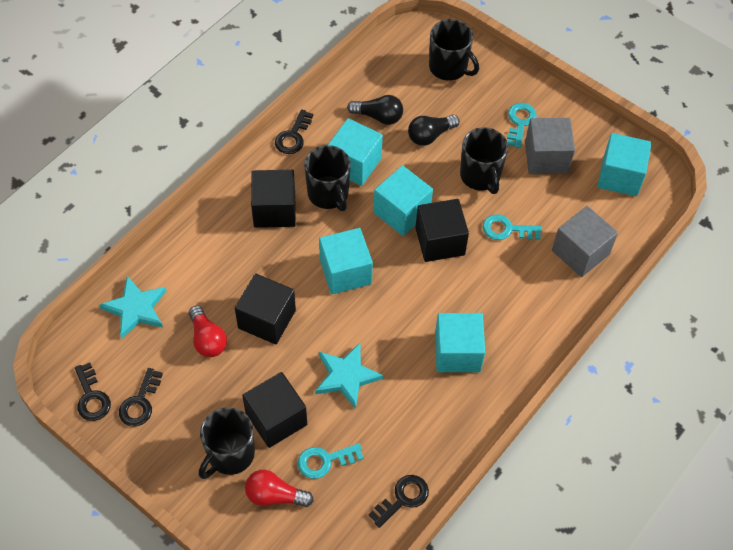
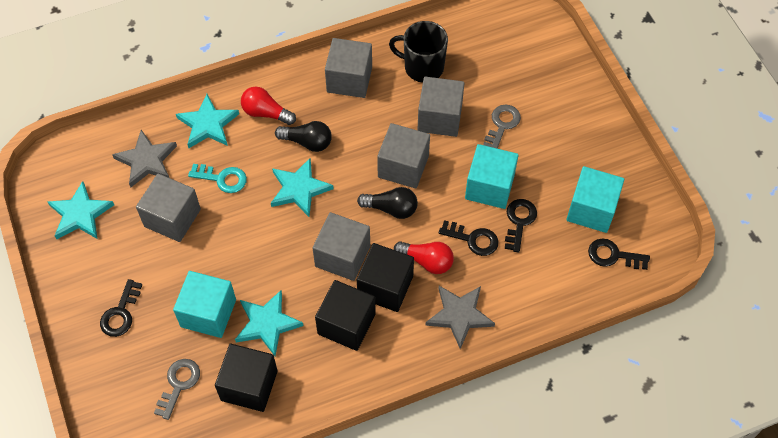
black cube: [235,273,296,345] [242,372,307,448] [251,170,296,228] [415,199,469,262] = 4 -> [215,344,278,412] [315,280,376,351] [357,243,414,312] = 3
black mug: [199,407,255,479] [304,145,351,211] [429,19,479,81] [460,127,508,194] = 4 -> [389,21,448,83] = 1
grey cube: [525,118,575,174] [552,206,618,277] = 2 -> [136,174,201,242] [313,212,370,281] [325,38,372,98] [377,123,430,188] [417,77,464,137] = 5
grey key: none = 0 -> [154,359,200,420] [483,104,521,149] = 2
grey star: none = 0 -> [112,130,177,188] [425,286,495,349] = 2
turquoise cube: [319,228,373,294] [328,118,383,186] [373,165,433,236] [435,313,485,372] [598,133,652,196] = 5 -> [173,271,236,338] [465,144,519,209] [566,166,624,233] = 3
turquoise key: [298,443,364,479] [483,214,542,240] [507,103,537,148] = 3 -> [188,164,247,193] = 1
turquoise star: [99,276,167,339] [315,343,383,409] = 2 -> [48,181,114,239] [176,94,239,148] [235,290,304,356] [271,158,334,217] = 4

